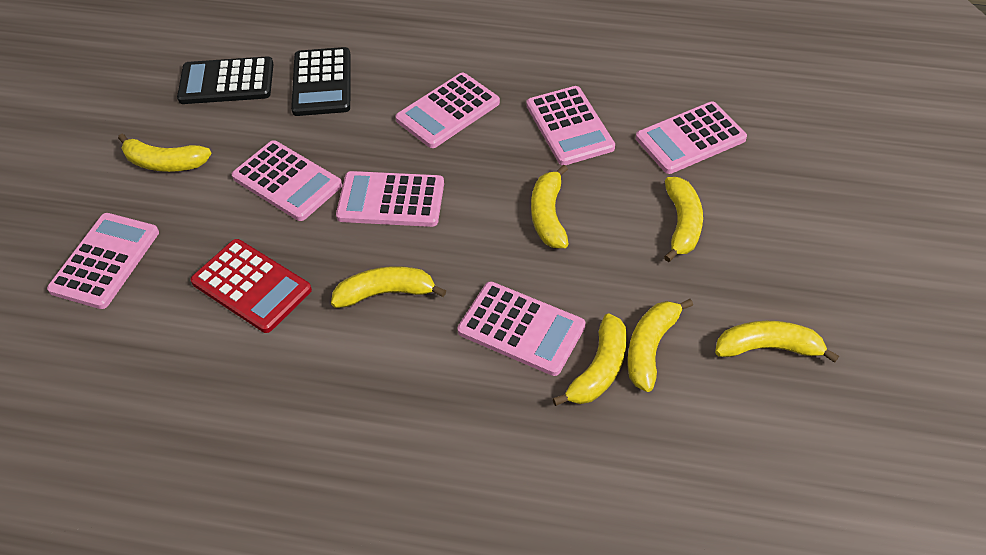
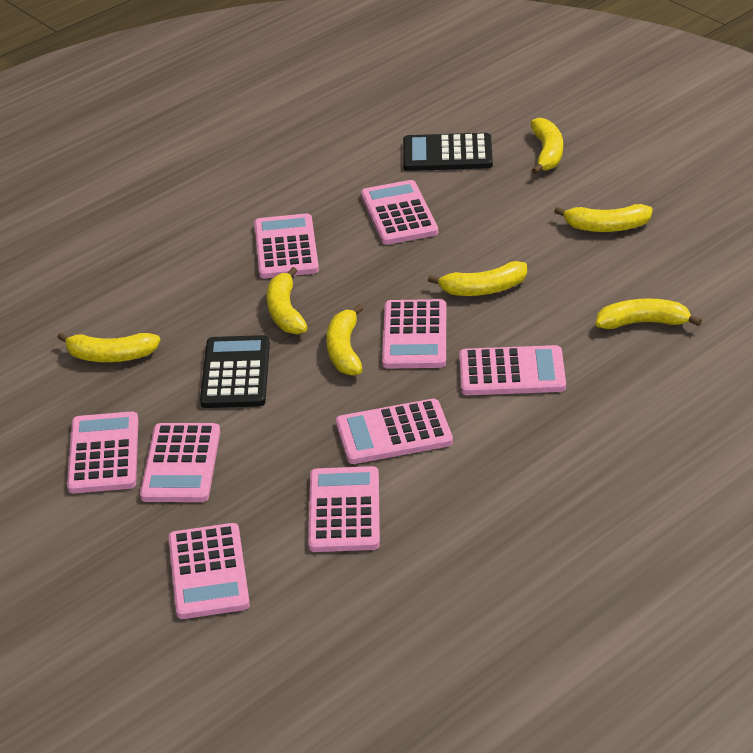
pink calculator: [47,213,159,309] [232,140,342,221] [336,171,444,227] [395,72,500,148] [457,282,586,376] [526,86,615,165] [636,101,747,174] = 7 -> [67,411,139,493] [140,423,220,502] [168,523,250,619] [254,213,319,278] [308,466,380,552] [336,399,453,464] [361,180,438,245] [382,299,446,369] [459,345,566,395] = 9
red calculator: [190,239,312,333] = 1 -> none = 0

